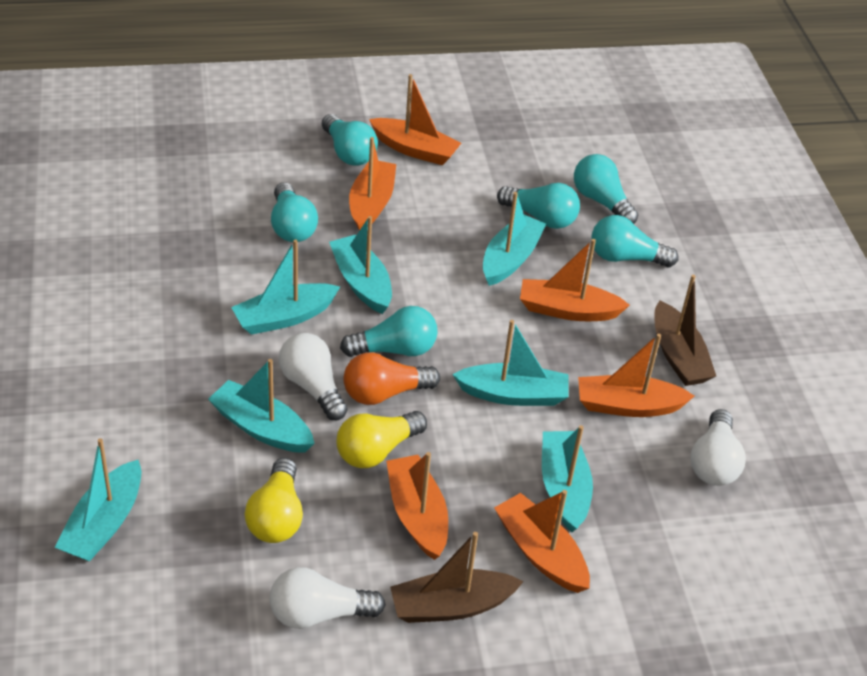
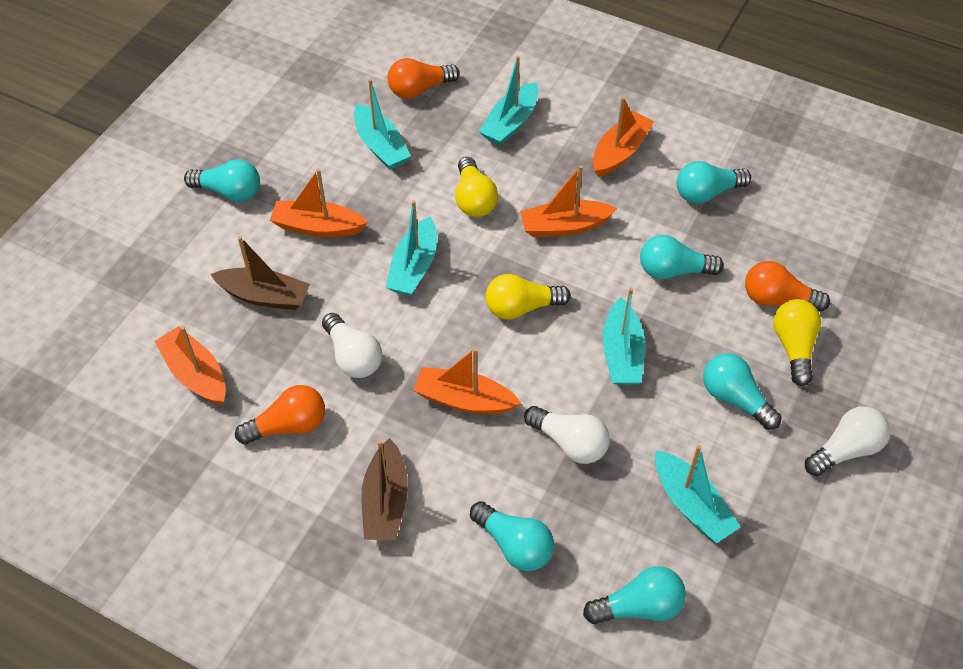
orange boat: [349,137,396,231] [369,74,461,165] [386,452,448,560] [494,490,590,593] [520,239,630,321] [578,334,694,417] = 6 -> [155,326,226,405] [270,169,368,237] [413,348,521,414] [520,165,617,237] [593,97,654,177] = 5
orange light bulb: [343,353,440,405] = 1 -> [235,385,325,445] [387,58,460,99] [745,261,830,312] = 3
turquoise boat: [55,438,142,562] [208,359,315,453] [231,239,340,335] [329,216,392,314] [452,320,568,406] [483,192,546,286] [542,425,593,532] = 7 -> [354,79,411,169] [386,200,437,296] [479,56,539,146] [603,288,645,385] [655,445,741,543] = 5
yellow light bulb: [245,458,303,543] [336,411,427,468] = 2 -> [455,157,498,217] [485,274,571,319] [773,299,821,386] = 3

